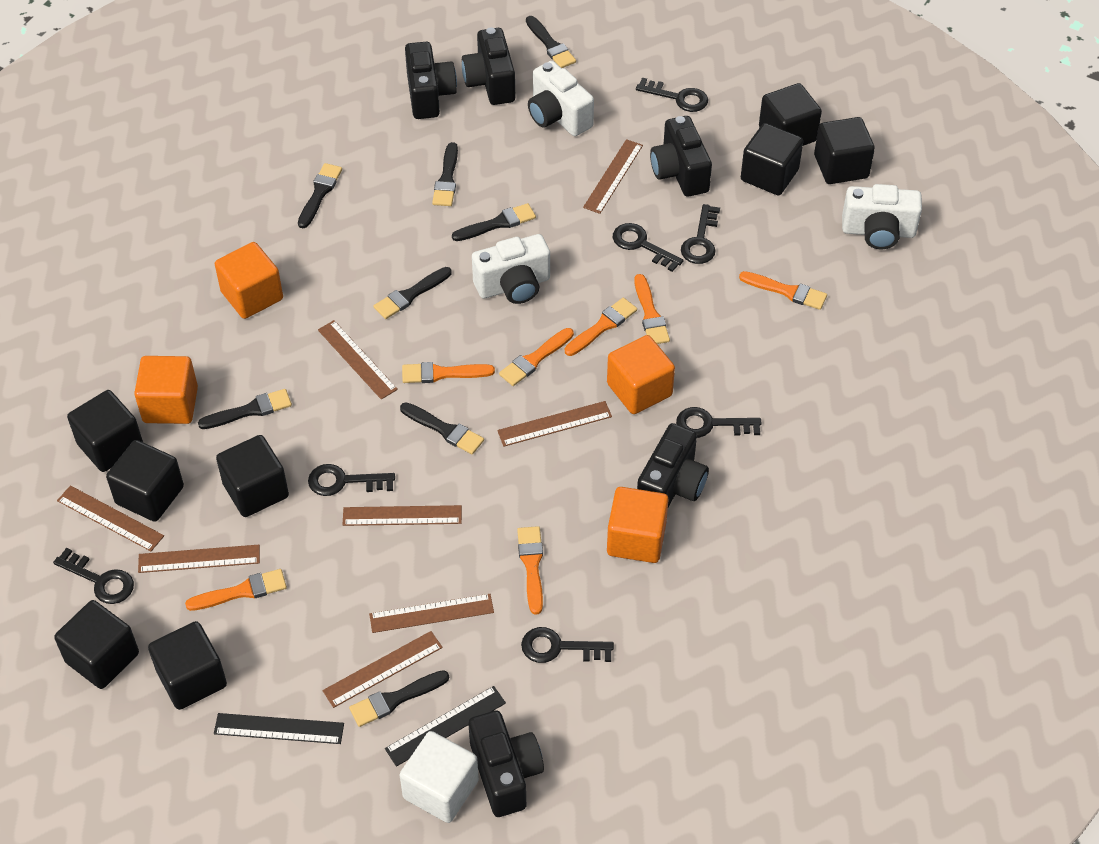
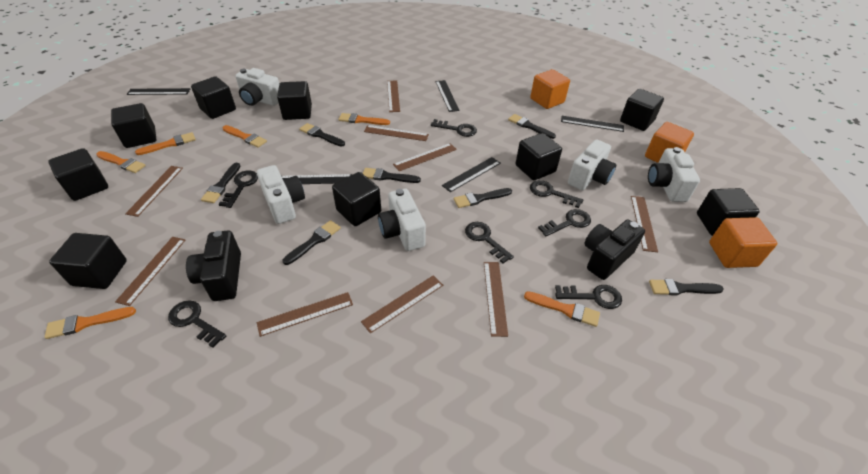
black brush: [198,389,292,429] [298,163,342,228] [349,670,449,727] [373,267,452,319] [400,402,484,454] [432,142,458,206] [452,203,536,241] [526,16,576,68] = 8 -> [201,163,240,203] [283,220,341,265] [299,123,345,147] [363,168,421,183] [454,188,512,208] [508,114,556,139] [649,279,724,295] = 7
black camera: [405,42,457,119] [462,27,515,105] [468,711,544,817] [637,423,709,507] [650,116,712,197] = 5 -> [186,230,241,301] [584,220,645,280] = 2
black cube: [54,600,139,689] [67,390,143,472] [106,440,184,522] [148,621,227,710] [216,435,289,517] [741,123,803,196] [759,83,822,146] [814,117,875,184] = 8 -> [48,148,108,201] [49,233,127,289] [111,103,157,148] [191,76,236,119] [277,81,312,120] [332,172,381,226] [516,133,562,181] [620,89,664,131] [697,188,760,236] = 9
black ruler: [214,713,344,744] [385,686,506,767] = 2 -> [127,88,190,95] [281,174,352,184] [435,80,460,112] [442,157,501,192] [561,116,624,132] = 5
brown ruler: [57,485,164,551] [138,545,260,573] [318,320,398,399] [323,631,443,708] [343,505,462,526] [369,594,494,633] [497,401,612,447] [583,139,643,214] = 8 -> [115,237,185,306] [125,166,183,217] [257,292,353,337] [361,275,443,333] [364,125,429,141] [387,81,400,112] [393,143,457,171] [484,262,508,337] [631,196,658,252] = 9
orange brush: [185,569,287,611] [402,362,495,383] [499,328,574,386] [517,526,543,615] [565,298,637,356] [634,274,670,344] [739,271,827,310] = 7 -> [44,307,136,339] [96,151,146,173] [135,132,196,155] [223,125,267,148] [338,113,390,125] [524,291,600,327] = 6
orange cube: [134,356,198,424] [215,242,283,319] [607,335,675,414] [607,487,669,563] = 4 -> [530,69,570,109] [645,122,694,163] [709,217,777,268] = 3
white camera: [472,234,550,304] [528,61,594,136] [842,184,922,249] = 3 -> [235,68,279,106] [257,165,305,224] [378,188,426,251] [568,139,616,190] [648,147,700,202] = 5
white cube: [400,731,479,823] = 1 -> none = 0

